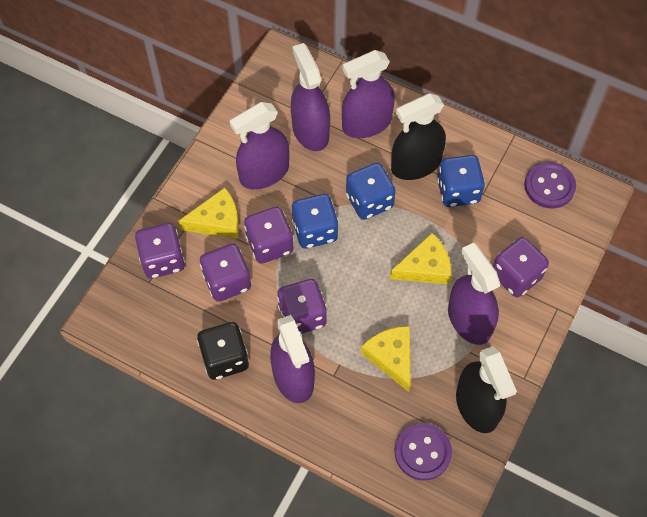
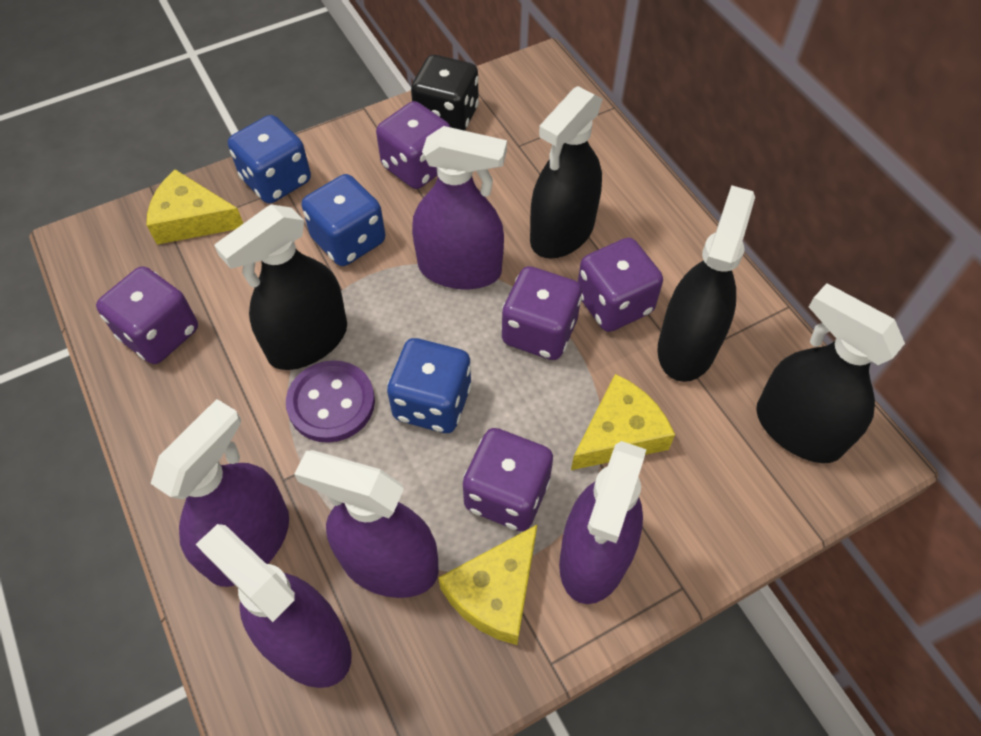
black spray bottle: [391,93,446,180] [456,346,517,433] = 2 -> [214,204,347,370] [530,86,603,259] [657,185,755,382] [756,283,905,463] = 4
purple button: [395,423,452,481] [524,162,576,208] = 2 -> [286,360,375,443] = 1

